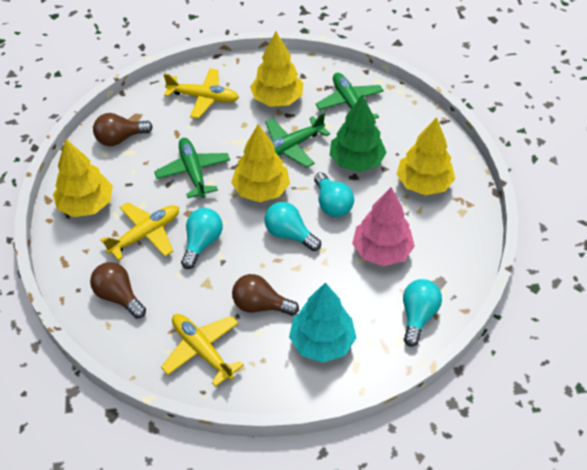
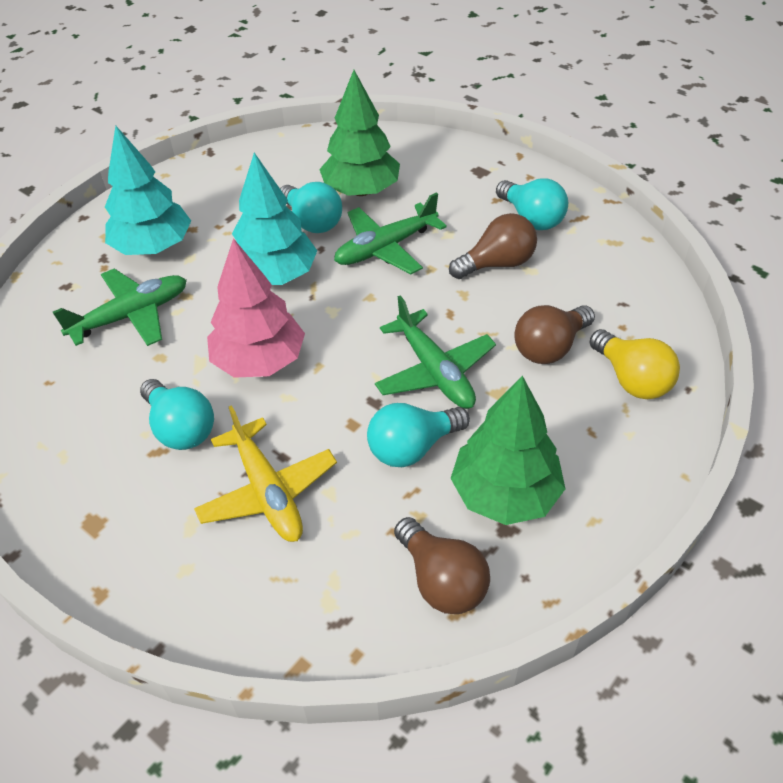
green tree: [330,94,387,172] = 1 -> [319,70,400,196] [450,376,565,525] = 2
turquoise tree: [289,282,356,363] = 1 -> [105,126,191,255] [229,153,317,285] = 2
yellow light bulb: none = 0 -> [589,329,680,399] = 1
yellow plane: [100,202,179,261] [161,314,244,387] [164,68,239,119] = 3 -> [194,405,337,542] = 1
yellow tree: [53,139,113,217] [231,124,290,202] [250,32,303,107] [397,117,455,195] = 4 -> none = 0

